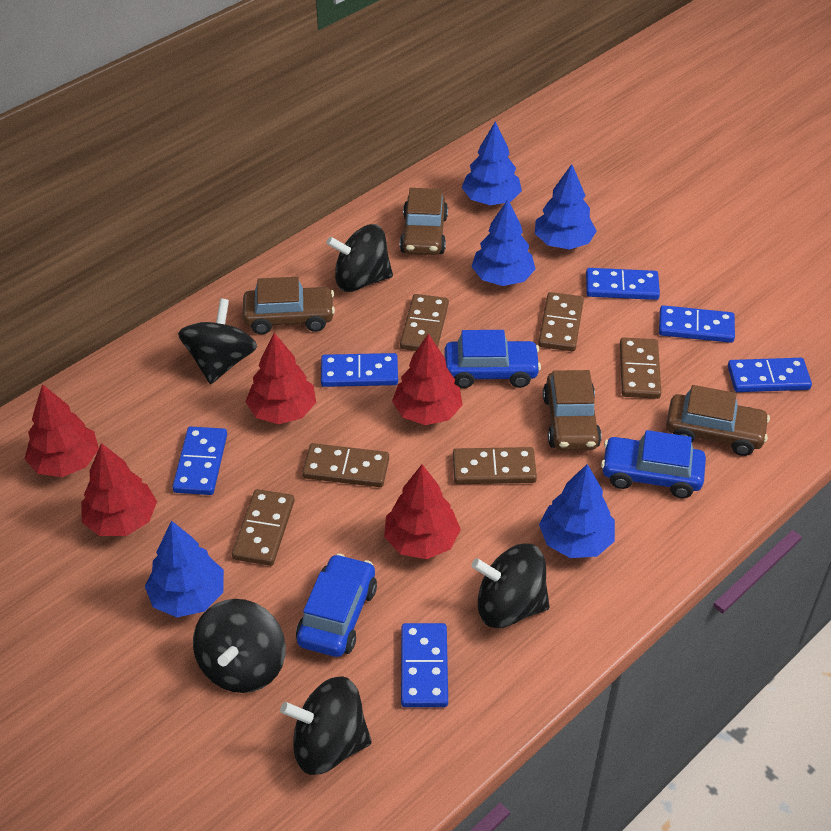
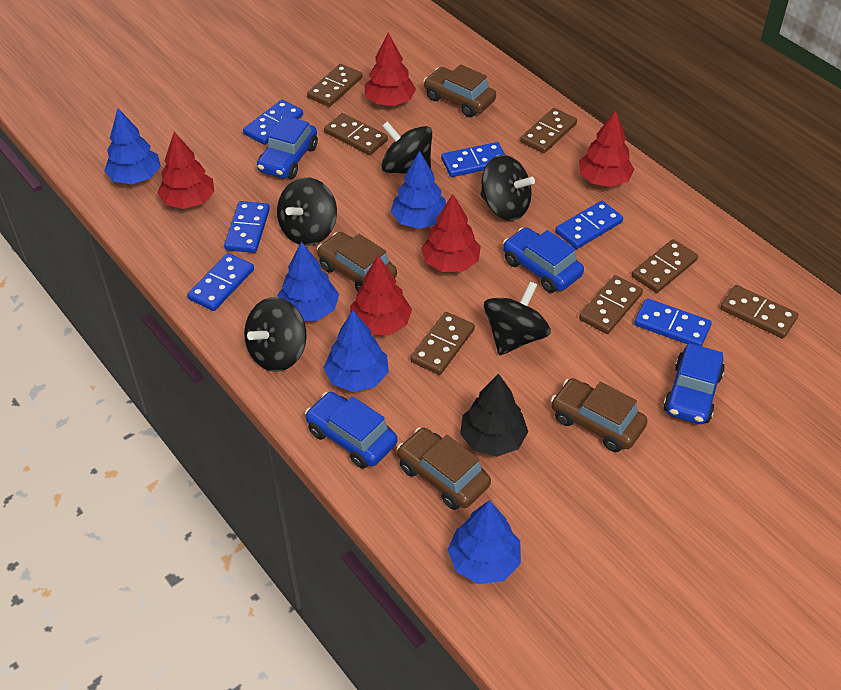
black tree: none = 0 -> [460,373,528,457] = 1
blue car: [296,553,377,657] [445,330,541,388] [601,430,706,498] = 3 -> [257,116,318,179] [305,392,397,469] [503,227,584,293] [663,343,725,424] = 4
brown domino: [232,489,294,566] [302,443,389,487] [400,294,449,351] [453,447,537,484] [538,292,584,352] [620,338,661,399] = 6 -> [307,64,362,107] [324,113,388,155] [410,312,475,375] [520,108,577,153] [579,275,643,334] [632,239,698,293] [720,285,798,339] = 7

